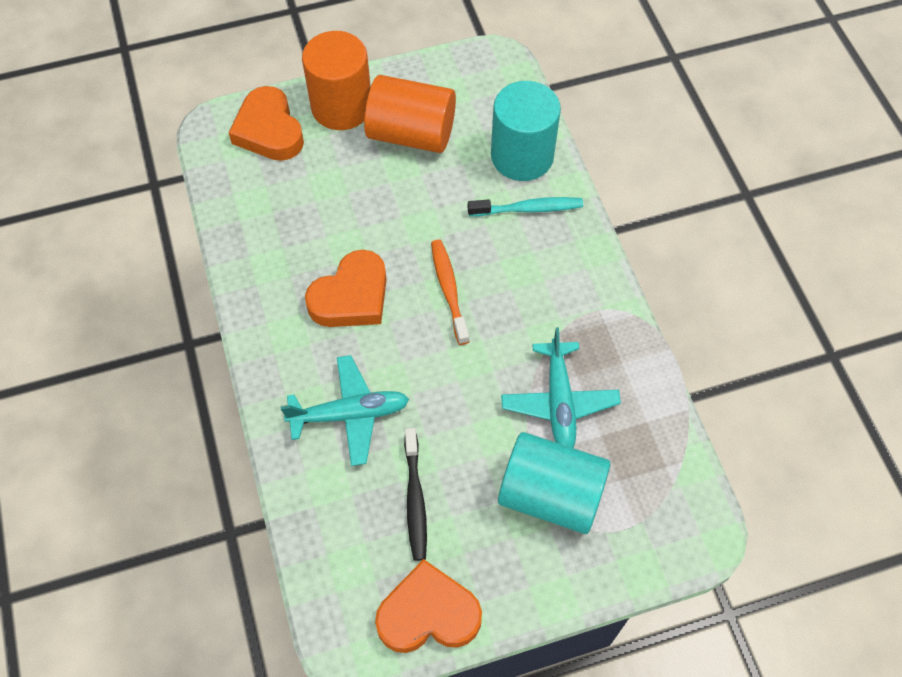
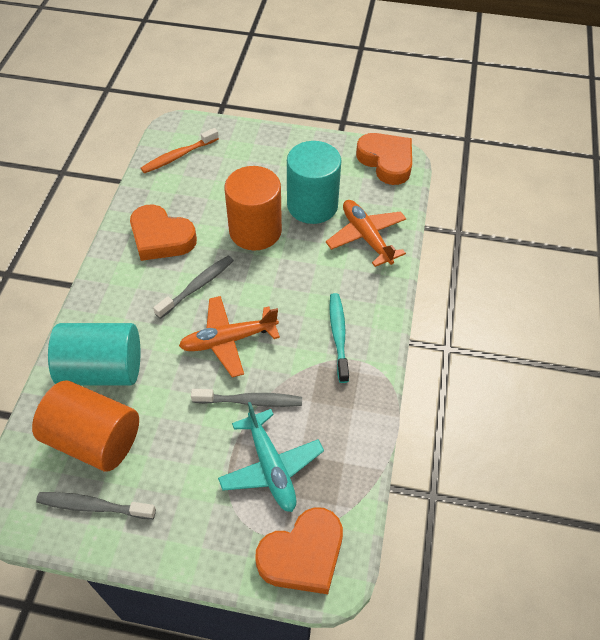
black toothbrush: [404,428,427,561] = 1 -> none = 0
grey toothbrush: none = 0 -> [36,492,156,519] [153,255,234,319] [191,389,302,407] = 3
orange plane: none = 0 -> [179,296,280,377] [326,200,406,267] = 2
turquoise plane: [281,355,409,466] [501,327,621,448] = 2 -> [218,402,324,512] = 1

